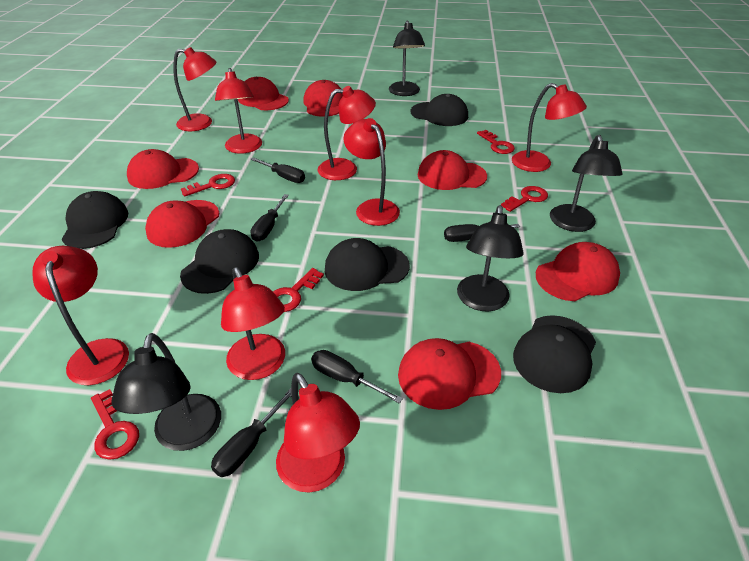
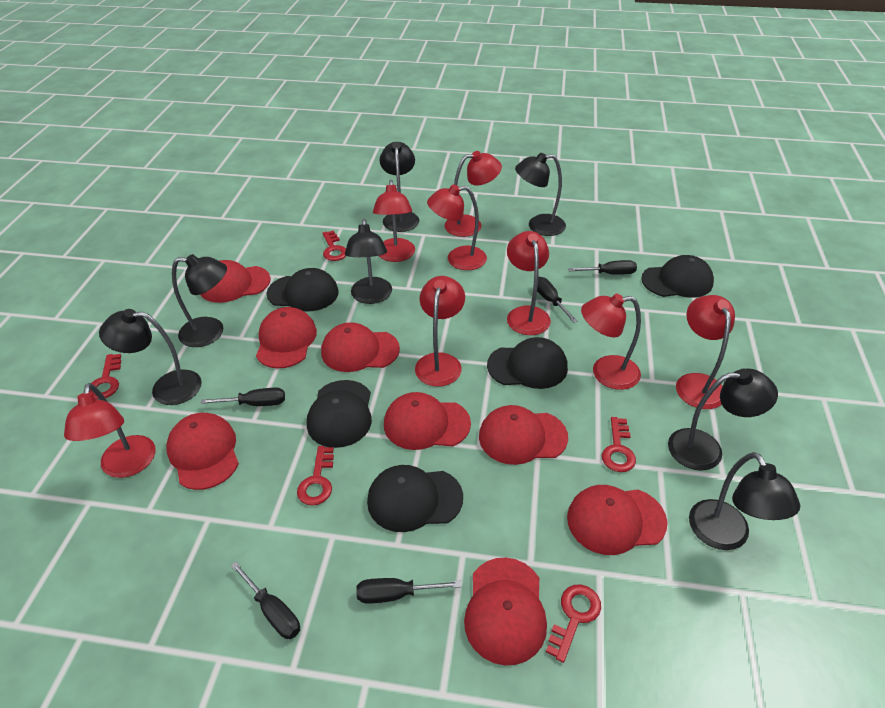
black lamp: [111,333,221,451] [389,21,425,96] [457,205,524,311] [550,135,622,232] = 4 -> [99,309,202,405] [172,254,227,347] [345,219,392,304] [380,142,419,232] [515,153,566,236] [668,368,778,471] [689,452,800,550] = 7
red cap: [127,149,199,189] [145,200,219,248] [238,77,289,110] [303,80,343,117] [398,338,501,410] [418,150,487,190] [536,242,620,301] = 7 -> [166,413,239,490] [200,260,271,303] [256,307,317,369] [321,322,400,372] [384,392,471,450] [464,558,547,665] [479,405,568,465] [567,485,667,555] = 8

